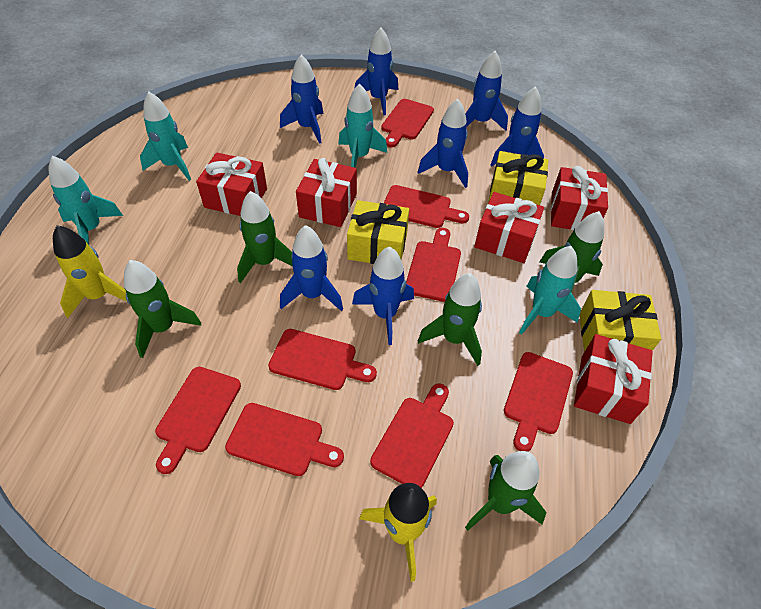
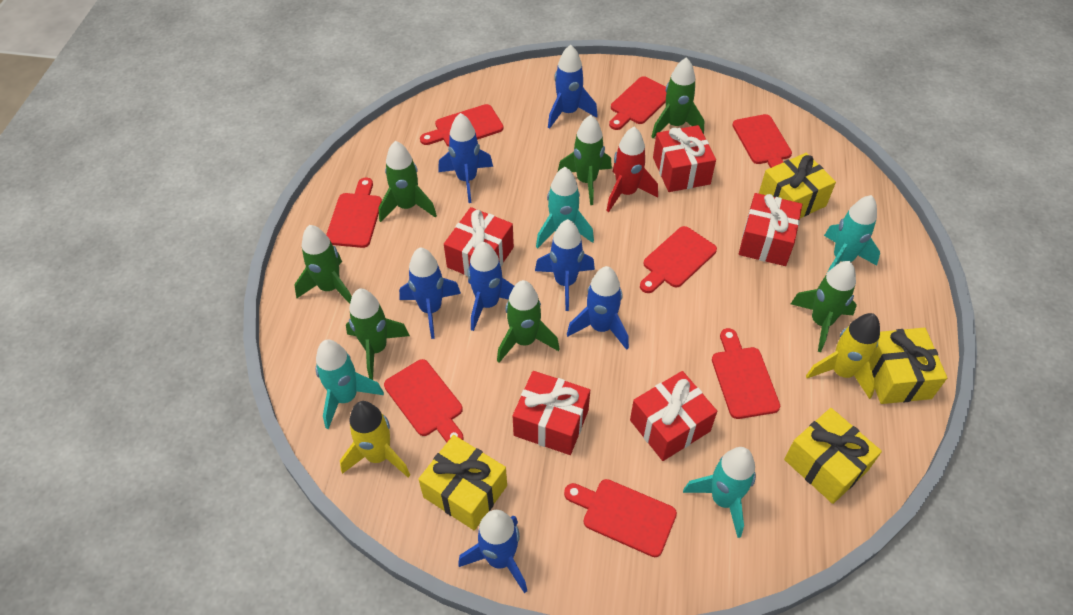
green rocket: [124,260,201,358] [237,191,293,283] [418,273,482,366] [465,451,547,531] [540,211,604,293] = 5 -> [294,225,352,304] [346,289,410,380] [379,141,437,222] [497,280,560,363] [558,115,612,205] [651,57,704,138] [791,261,857,352] = 7
red rocket: none = 0 -> [606,127,658,212] = 1
yellow gift: [347,200,409,264] [488,151,548,205] [579,290,661,352] = 3 -> [418,435,507,530] [759,153,836,218] [784,408,882,504] [869,327,947,404] = 4

